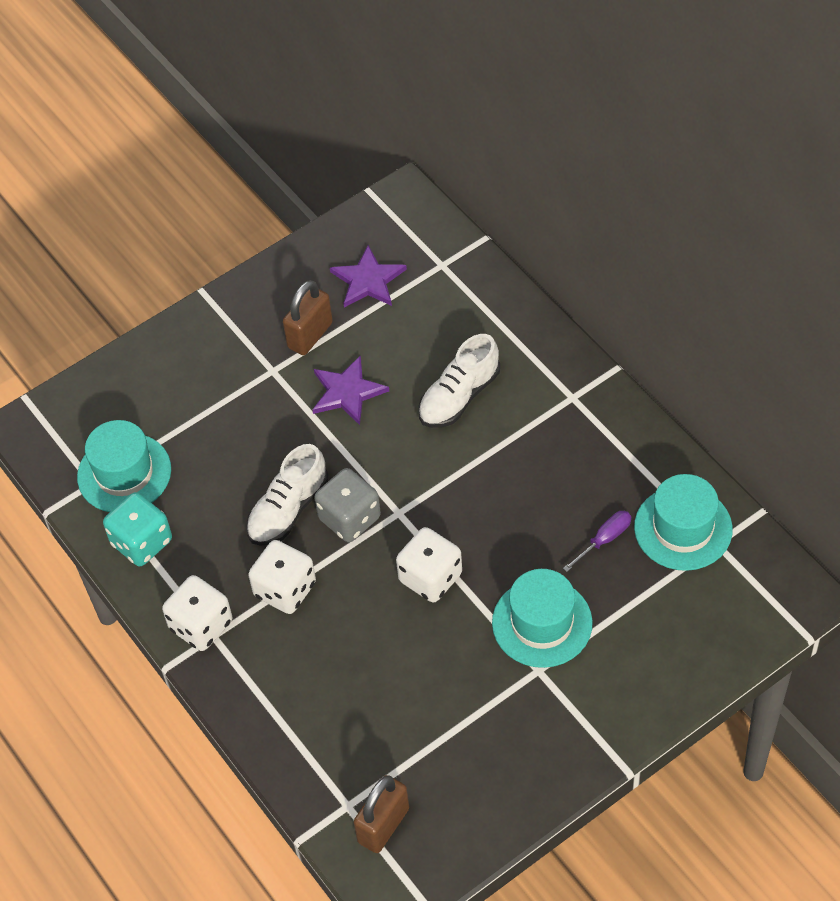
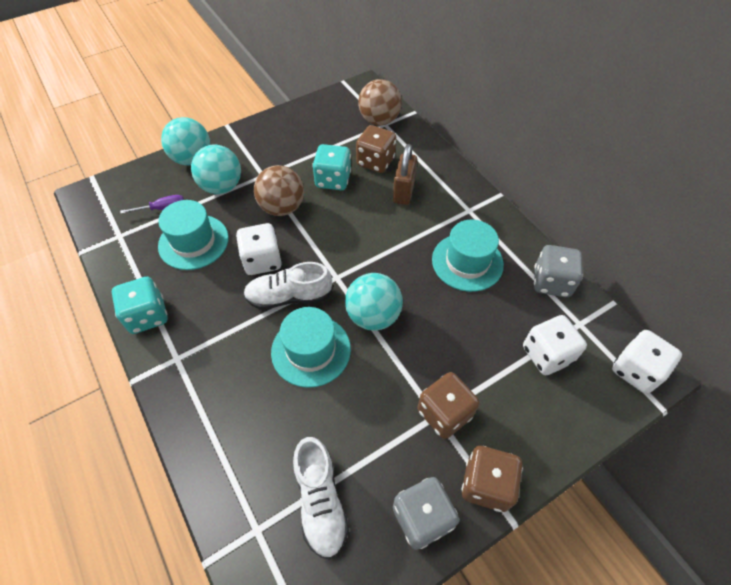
brown ball: none = 0 -> [254,165,304,216] [358,79,402,125] = 2
brown dice: none = 0 -> [356,125,396,173] [417,372,480,439] [461,446,523,512] = 3
brown padlock: [283,280,333,355] [354,775,409,853] = 2 -> [393,144,417,205] = 1
grey dice: [314,468,381,542] = 1 -> [393,477,459,550] [534,245,583,297] = 2
purple star: [312,355,389,425] [330,245,407,307] = 2 -> none = 0
turquoise ball: none = 0 -> [161,117,210,165] [191,145,241,194] [345,273,403,331] = 3
turquoise dice: [103,492,172,566] = 1 -> [112,277,167,334] [312,144,351,190] = 2

